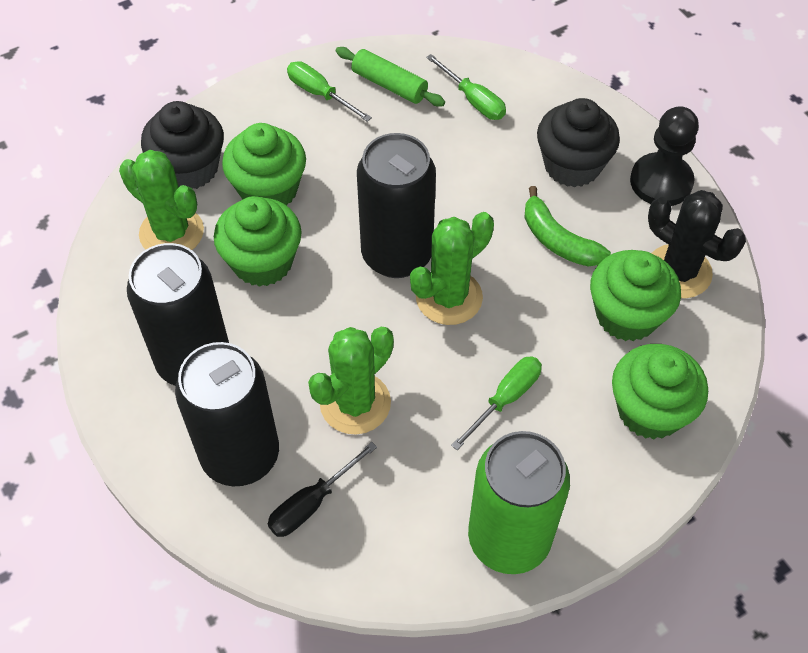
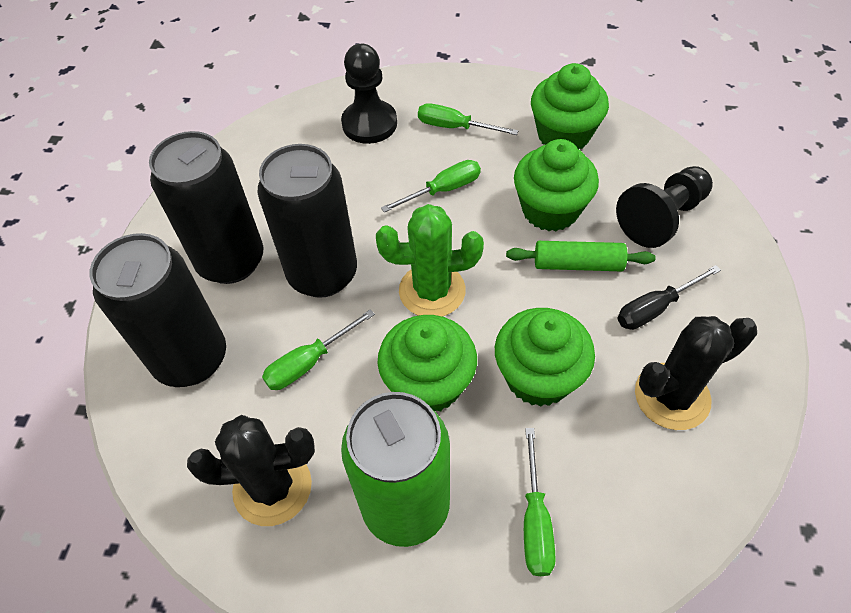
black cactus: [648,190,746,298] = 1 -> [187,415,315,526] [635,316,757,430] = 2
black cupcake: [141,101,224,189] [537,98,620,187] = 2 -> none = 0
black pawn: [630,106,699,206] = 1 -> [341,44,397,144] [616,166,713,248] = 2
green banana: [525,186,611,266] = 1 -> none = 0
green cactus: [119,150,204,250] [308,327,394,434] [410,212,494,325] = 3 -> [376,204,484,317] = 1
green screwdriver: [287,61,372,122] [426,54,506,120] [451,356,542,450] = 3 -> [262,309,375,390] [381,160,481,213] [418,103,519,135] [524,428,556,576] = 4

